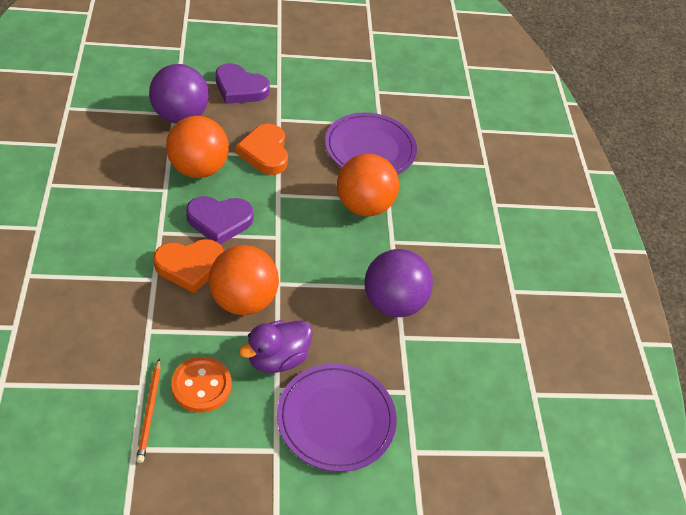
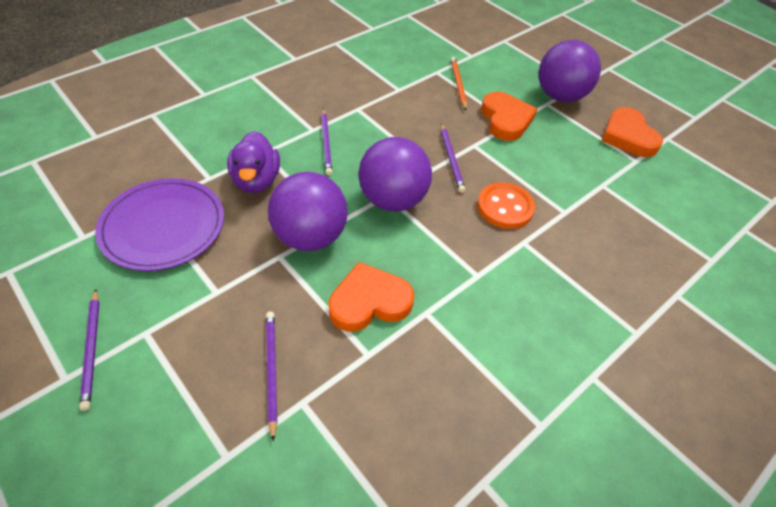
orange ball: [166,116,229,178] [209,245,279,315] [337,154,399,216] = 3 -> none = 0
orange heart: [153,239,224,293] [236,124,288,175] = 2 -> [328,262,414,332] [481,92,537,141] [602,107,663,157] = 3
purple ball: [149,64,209,123] [364,249,433,317] = 2 -> [268,172,348,251] [358,137,432,211] [538,40,601,102] = 3
purple heart: [186,196,254,244] [216,63,270,104] = 2 -> none = 0
purple pencil: none = 0 -> [79,289,100,411] [266,312,277,442] [321,108,332,175] [441,124,465,193] = 4
purple plate: [277,364,397,472] [325,113,417,174] = 2 -> [95,178,224,271] = 1

